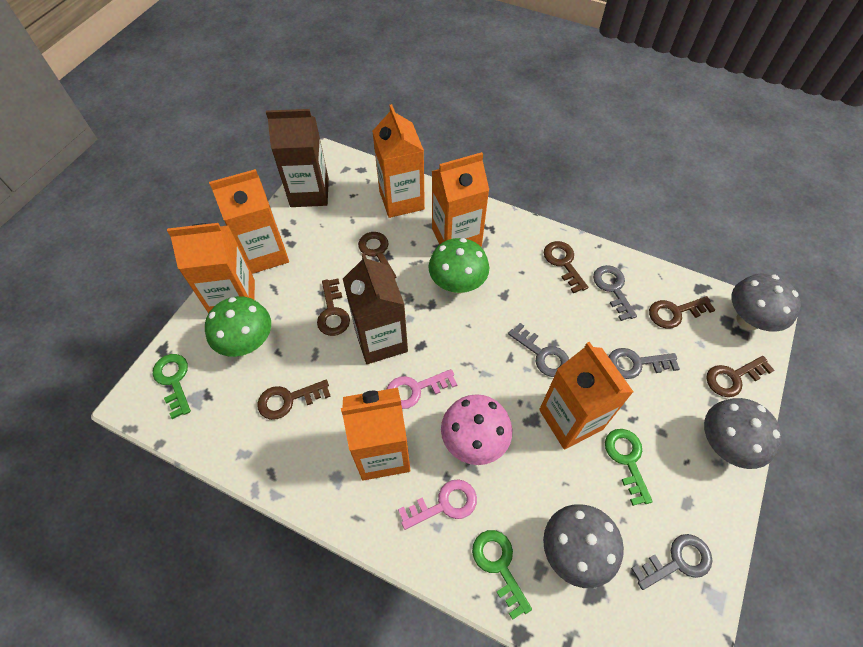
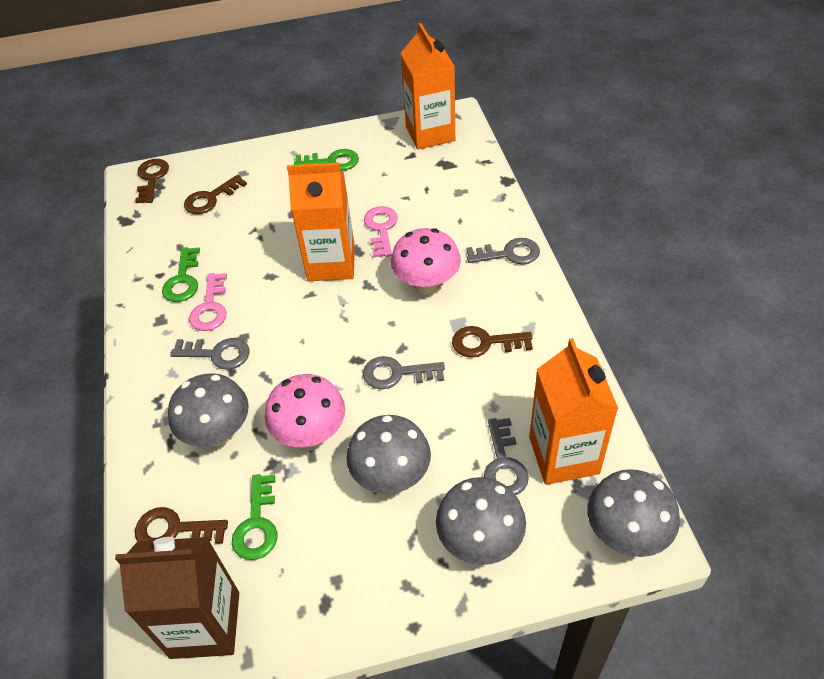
brown carton: [266,109,329,207] [343,253,408,364] = 2 -> [115,537,239,659] = 1
brown key: [257,380,331,420] [317,279,350,336] [358,232,396,278] [544,241,588,294] [649,296,715,328] [706,356,774,397] = 6 -> [135,159,169,203] [135,507,228,544] [184,175,247,214] [452,326,533,358] = 4
green mushroom: [205,296,271,357] [429,238,489,294] = 2 -> none = 0
grey mushroom: [543,504,624,588] [704,398,782,469] [732,274,801,332] = 3 -> [168,373,249,446] [347,415,431,494] [436,477,526,565] [587,469,680,557] = 4
orange carton: [167,223,255,314] [209,169,289,274] [341,388,410,481] [372,104,425,218] [432,152,489,246] [539,342,633,449] = 6 -> [287,163,355,281] [401,23,455,150] [529,338,619,485] = 3
pink mushroom: [441,394,512,465] = 1 -> [265,374,345,447] [391,228,461,295] = 2

